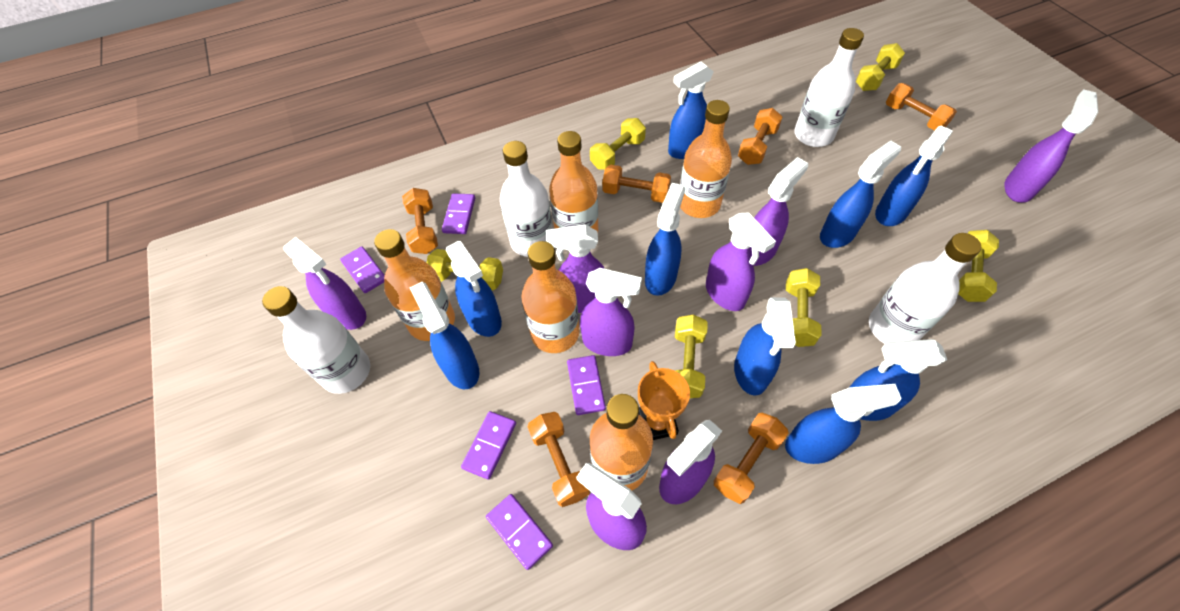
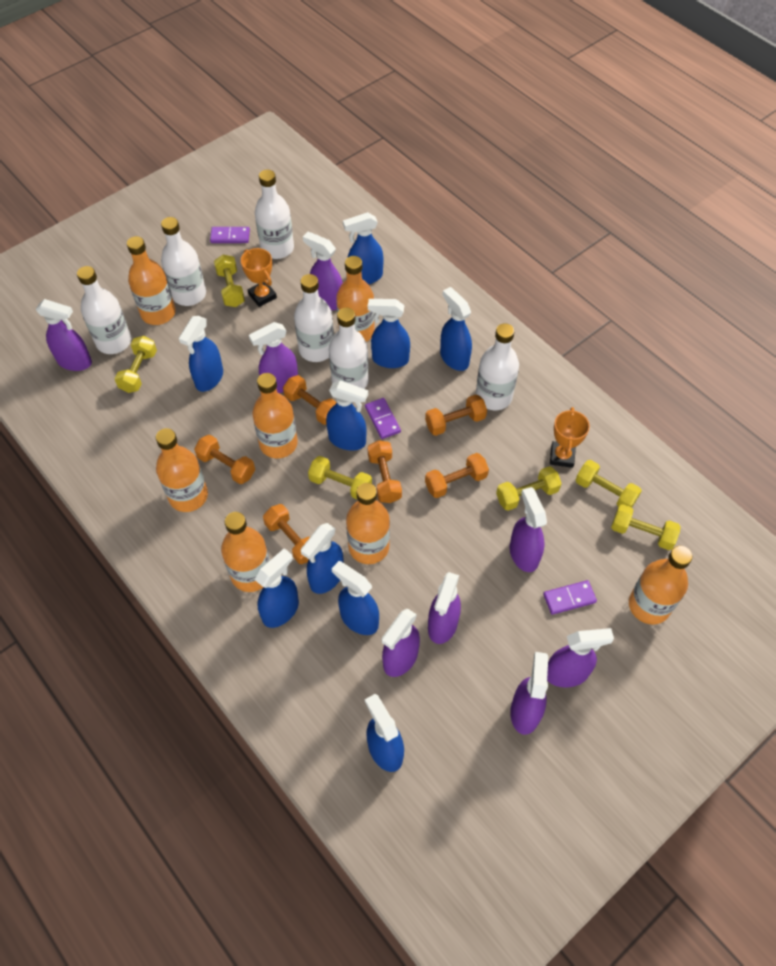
orange bottle: [374,229,455,341] [521,241,579,353] [549,131,598,232] [589,394,653,490] [680,100,732,218] = 5 -> [127,236,176,325] [156,428,208,512] [221,512,270,592] [252,373,298,458] [336,256,375,342] [346,483,390,564] [629,546,692,624] = 7
orange trophy: [638,361,690,440] = 1 -> [241,248,277,307] [550,407,590,468] = 2
purple domino: [340,246,385,293] [442,193,475,234] [461,411,516,480] [486,494,553,570] [567,355,606,415] = 5 -> [210,227,250,243] [365,398,401,439] [543,580,597,615] = 3
white bottle: [262,286,370,394] [500,141,553,257] [794,28,864,147] [869,233,981,344] = 4 -> [77,266,131,354] [161,217,206,306] [255,170,294,259] [294,274,334,362] [329,308,369,389] [476,323,519,410] = 6

